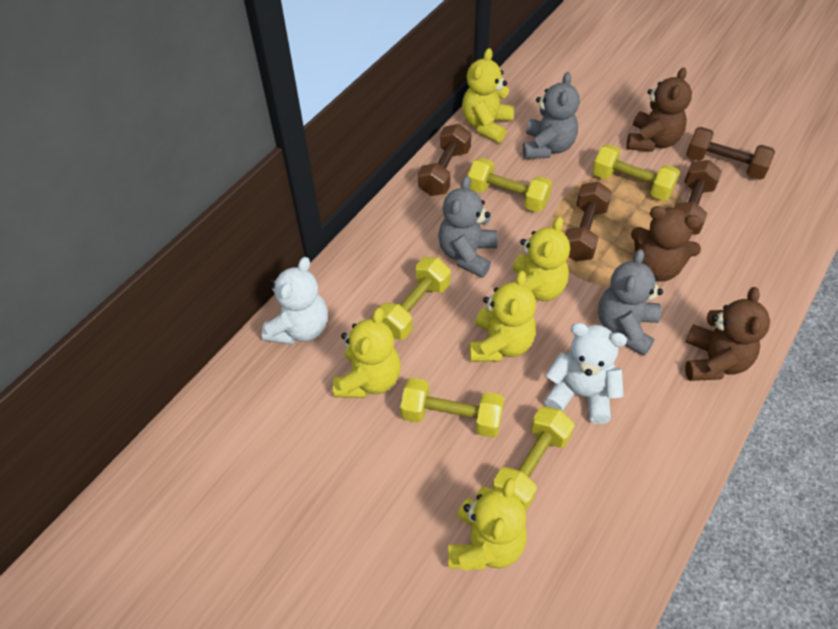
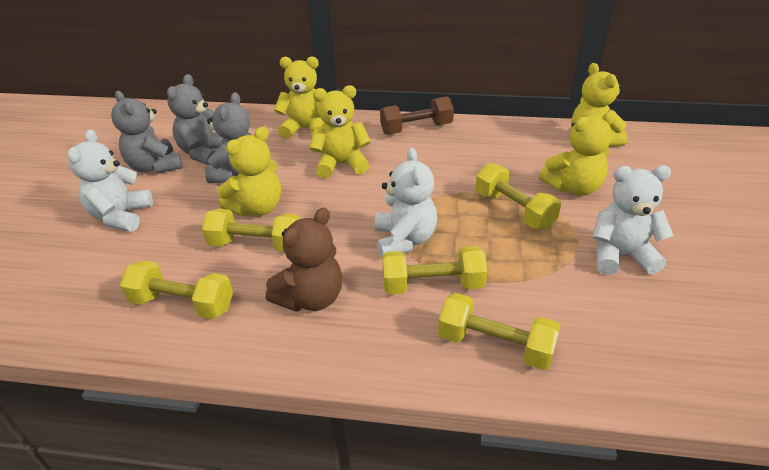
brown dumbbell: [418,124,471,196] [565,181,612,261] [674,160,722,235] [686,127,775,180] = 4 -> [380,96,454,135] = 1
brown teddy bear: [626,67,692,152] [631,206,701,282] [685,287,770,381] = 3 -> [266,208,342,312] = 1
white teddy bear: [262,257,328,345] [544,323,627,424] = 2 -> [68,130,153,232] [375,148,437,258] [592,165,674,275] = 3

